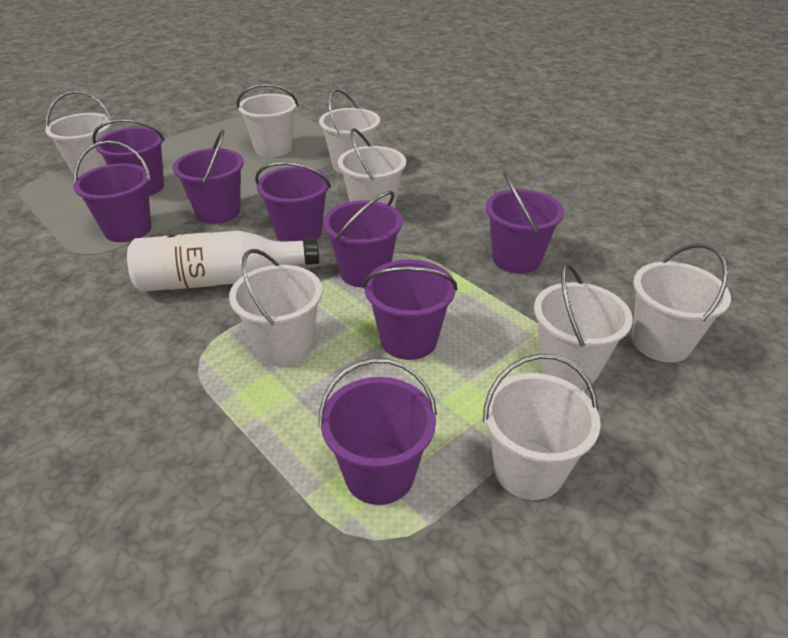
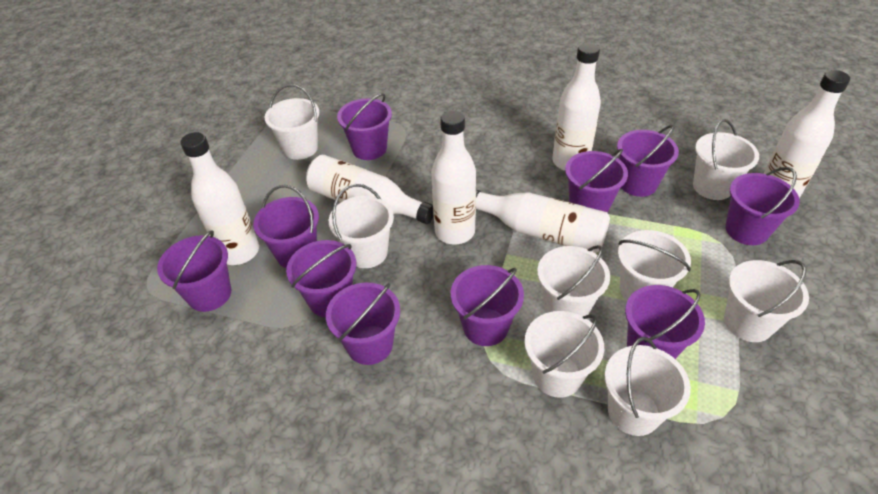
purple bucket: [74,140,151,242] [92,119,165,196] [173,130,244,224] [255,162,331,242] [318,358,437,505] [323,191,402,288] [363,259,457,360] [486,173,564,274] = 8 -> [157,230,231,312] [253,185,319,268] [286,240,356,317] [326,282,400,365] [337,93,392,160] [451,265,524,346] [565,149,628,213] [617,125,679,197] [625,285,705,359] [725,167,800,245] = 10
white bottle: [127,231,319,292] = 1 -> [180,132,259,265] [306,155,434,224] [431,110,476,245] [476,190,610,253] [552,43,601,171] [764,70,850,199] = 6

